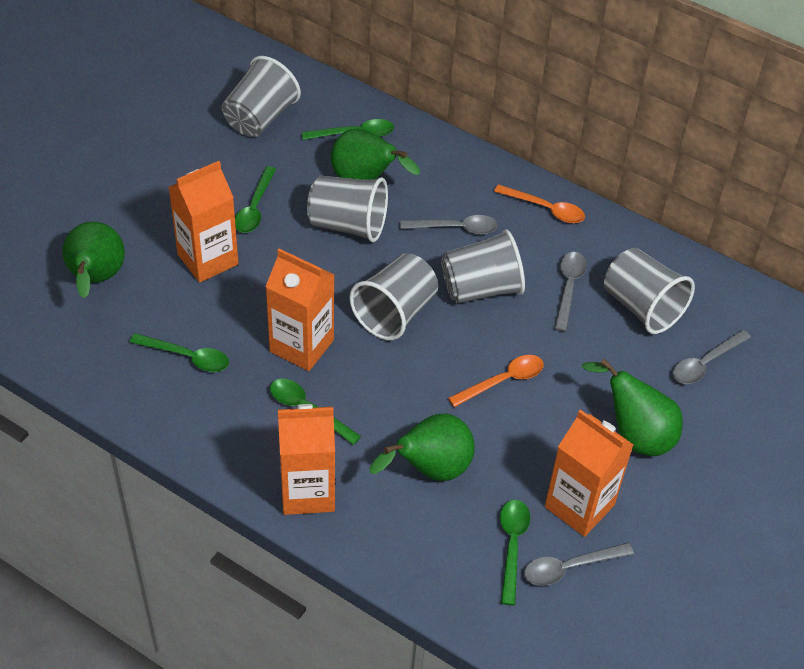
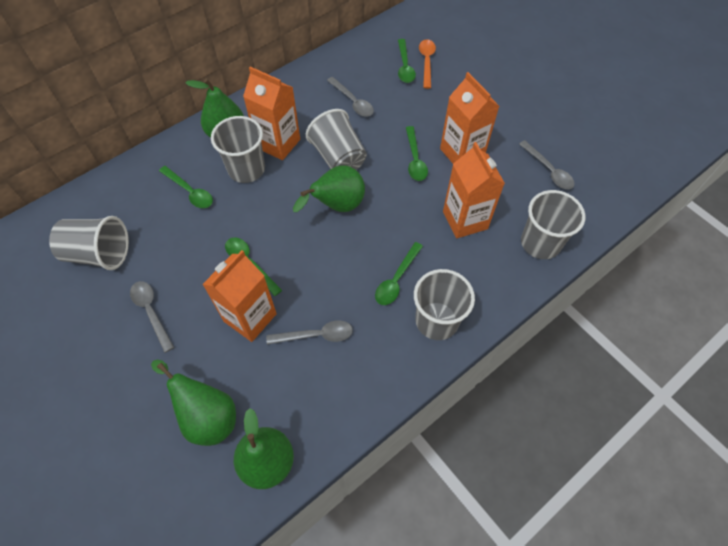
orange spoon: [448,355,544,407] [494,184,585,223] = 2 -> [419,39,436,89] = 1

